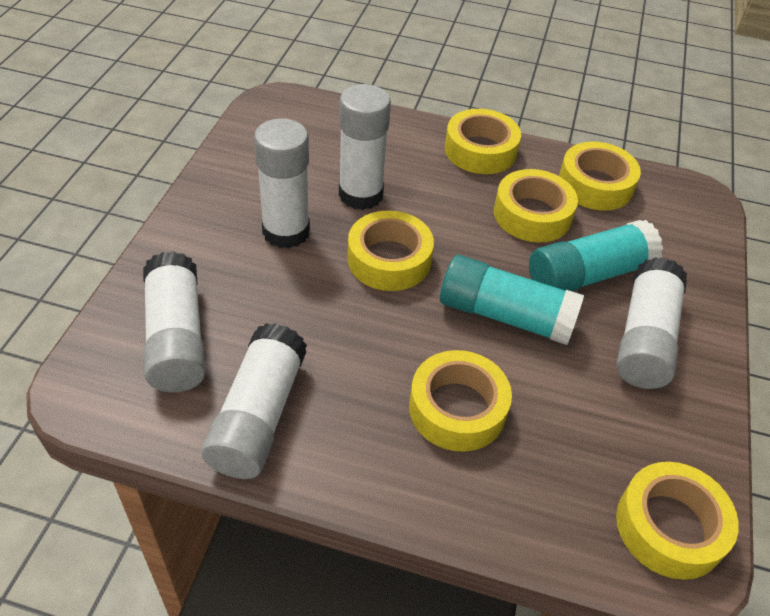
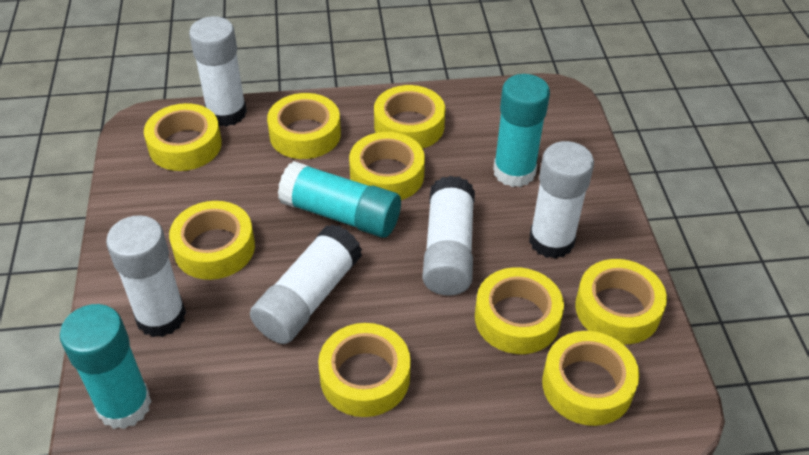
turquoise glue stick: [440,255,584,345] [529,220,663,292] = 2 -> [60,304,152,429] [278,161,401,238] [493,74,550,187] = 3
yellow tape: [348,210,434,291] [409,350,512,452] [445,109,521,174] [494,169,578,242] [559,141,641,211] [616,462,739,580] = 6 -> [144,103,222,171] [169,201,255,280] [267,93,341,159] [318,323,410,417] [349,132,425,200] [374,85,445,149] [475,267,564,354] [542,331,639,426] [575,259,667,344] = 9

